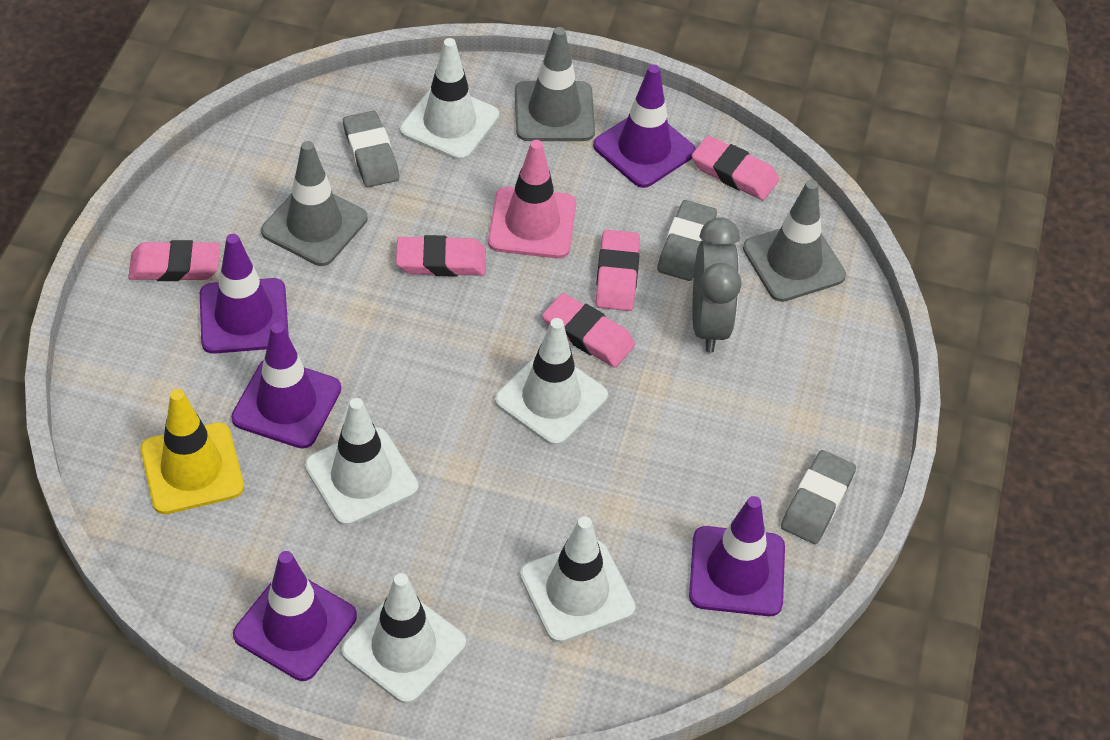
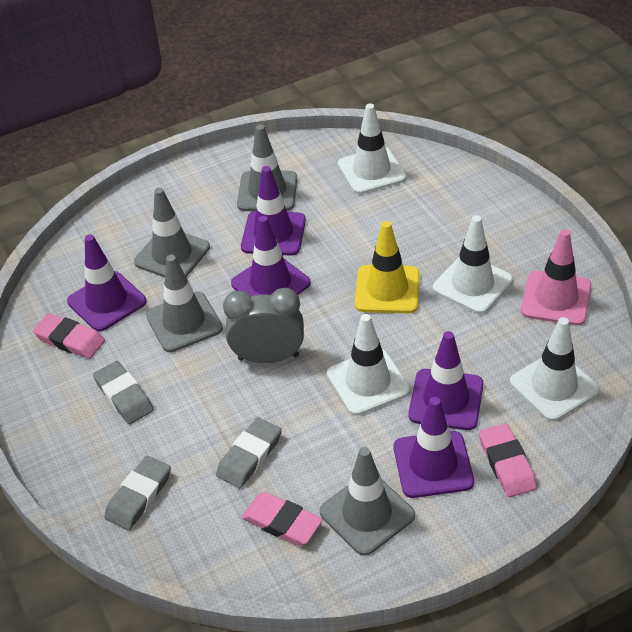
grey traffic cone: [261,141,367,266] [515,27,595,141] [743,180,846,302] = 3 -> [134,188,210,277] [146,255,223,352] [237,124,297,211] [320,447,415,556] = 4
pink eraser: [128,240,220,281] [396,235,486,277] [542,293,635,368] [595,230,640,311] [692,135,779,200] = 5 -> [33,313,105,359] [242,492,323,546] [479,423,537,497] = 3
white traffic cone: [305,398,419,526] [341,573,466,704] [400,38,499,161] [495,318,608,446] [520,516,635,643] = 5 -> [327,314,410,416] [338,104,406,194] [433,215,513,314] [510,317,600,421] = 4

